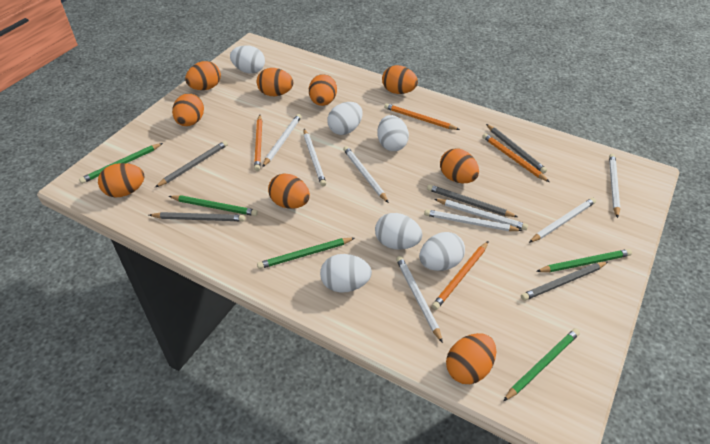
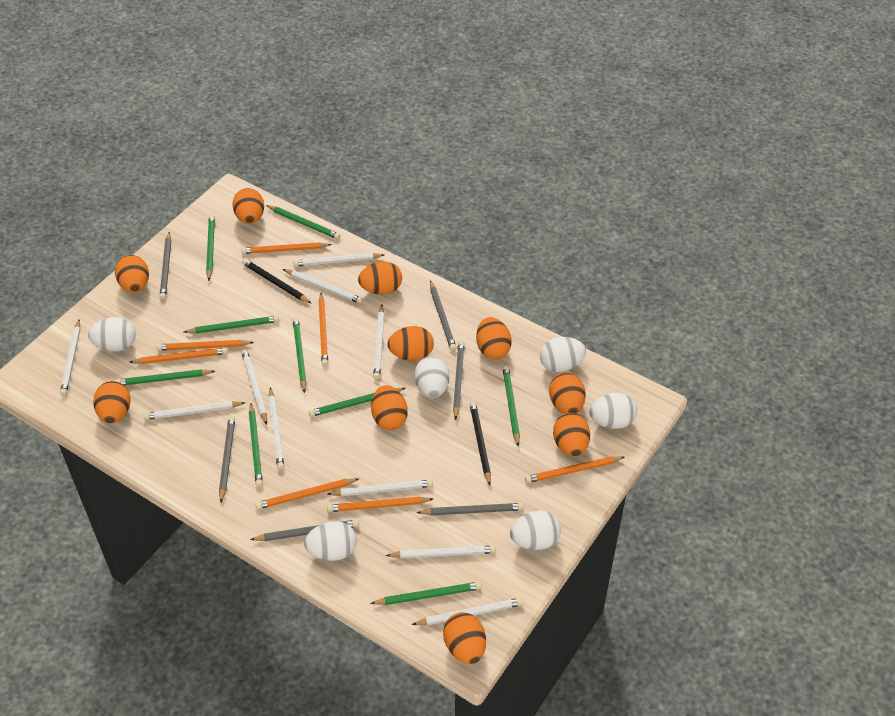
black pencil: none = 0 -> [242,259,312,304] [470,401,491,486] = 2
green pencil: [79,143,163,184] [169,195,258,216] [257,238,355,269] [503,328,580,401] [536,249,632,272] = 5 -> [115,369,215,385] [184,316,279,334] [206,215,215,281] [249,403,263,487] [266,205,340,239] [293,317,307,393] [309,388,405,417] [370,582,482,605] [502,365,520,446] = 9
grey pencil: [149,212,245,221] [155,141,228,187] [427,184,518,217] [486,124,547,174] [521,262,608,301] = 5 -> [160,232,171,300] [219,416,235,502] [250,520,359,541] [416,503,524,516] [430,280,456,351] [453,341,465,420] = 6
orange egg: [98,163,145,197] [172,94,204,126] [185,61,221,90] [257,68,293,96] [268,173,310,209] [309,74,337,106] [382,65,418,94] [440,148,479,183] [446,333,496,384] = 9 -> [93,381,131,424] [115,255,149,293] [232,188,264,224] [358,261,402,295] [371,385,408,430] [387,326,434,361] [443,612,486,664] [476,317,512,360] [549,373,586,414] [553,413,590,457] = 10
orange pencil: [254,115,262,171] [384,103,460,130] [432,241,489,310] [482,133,549,182] = 4 -> [130,348,228,364] [156,340,254,351] [241,242,332,254] [255,478,359,509] [318,293,328,366] [327,497,433,512] [525,456,624,483] = 7
white pencil: [262,114,301,167] [304,129,326,186] [343,146,389,203] [396,256,443,343] [424,209,523,231] [435,199,528,230] [529,198,596,243] [609,154,620,218] = 8 -> [60,320,80,396] [144,401,245,420] [241,349,267,425] [268,388,284,470] [283,269,363,304] [293,253,384,267] [328,480,433,496] [373,305,384,380] [386,546,496,559] [412,598,523,625] = 10

